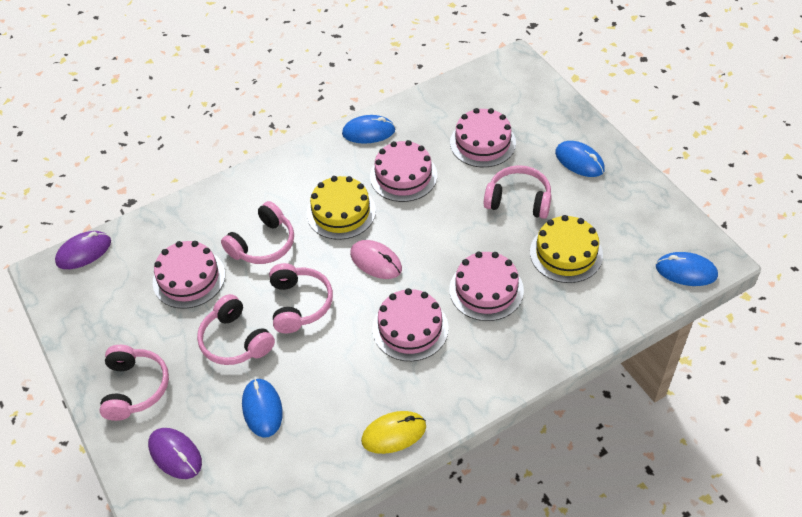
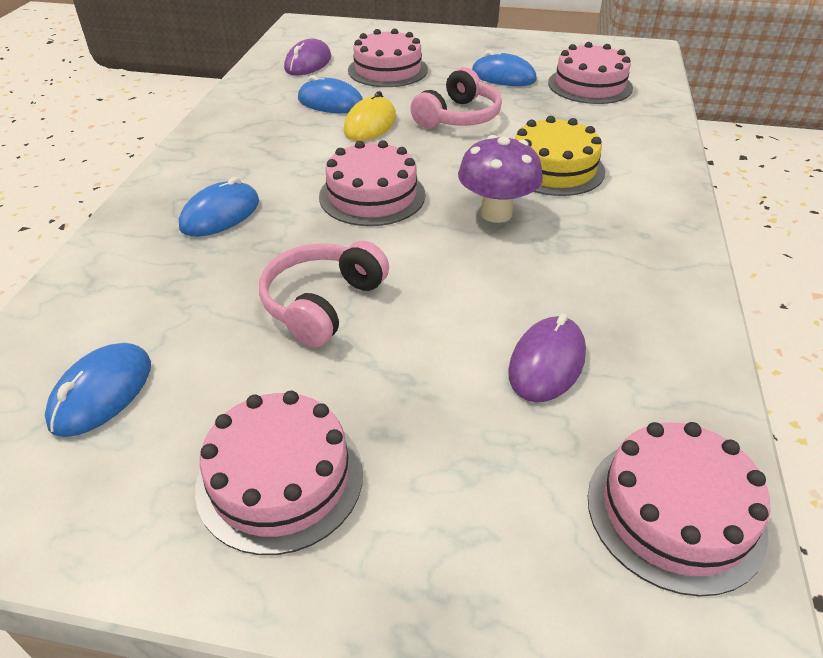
pink headphones: [100,345,169,421] [197,294,275,365] [221,201,294,264] [269,263,333,333] [484,165,552,219] = 5 -> [259,241,389,347] [410,67,502,129] = 2
pink mouse: [350,240,402,279] = 1 -> none = 0
purple mushroom: none = 0 -> [458,135,543,223] = 1
yellow cake: [307,176,376,240] [530,215,603,283] = 2 -> [515,116,605,196] = 1

